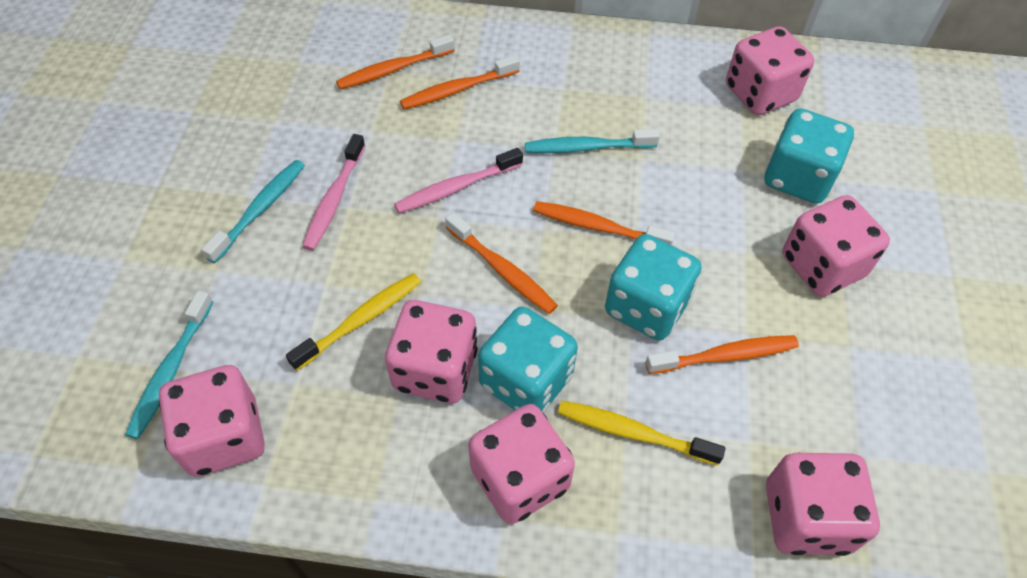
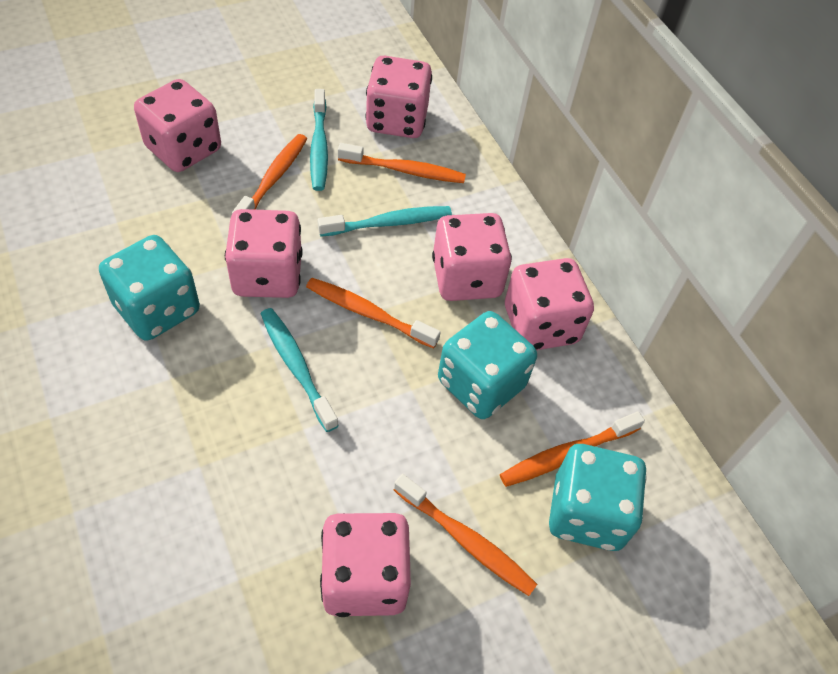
pink toothbrush: [302,134,365,251] [394,148,523,213] = 2 -> none = 0
yellow toothbrush: [286,273,421,371] [558,401,725,465] = 2 -> none = 0

